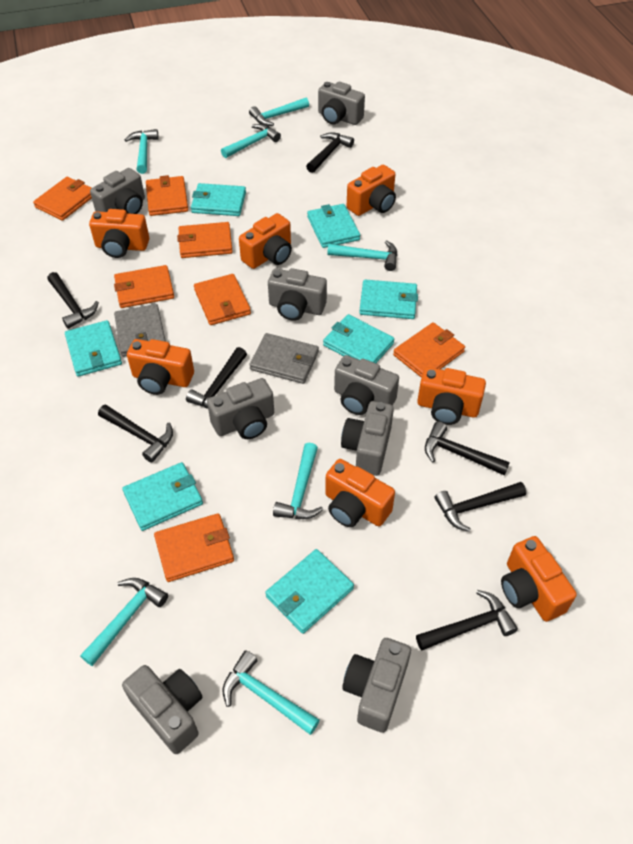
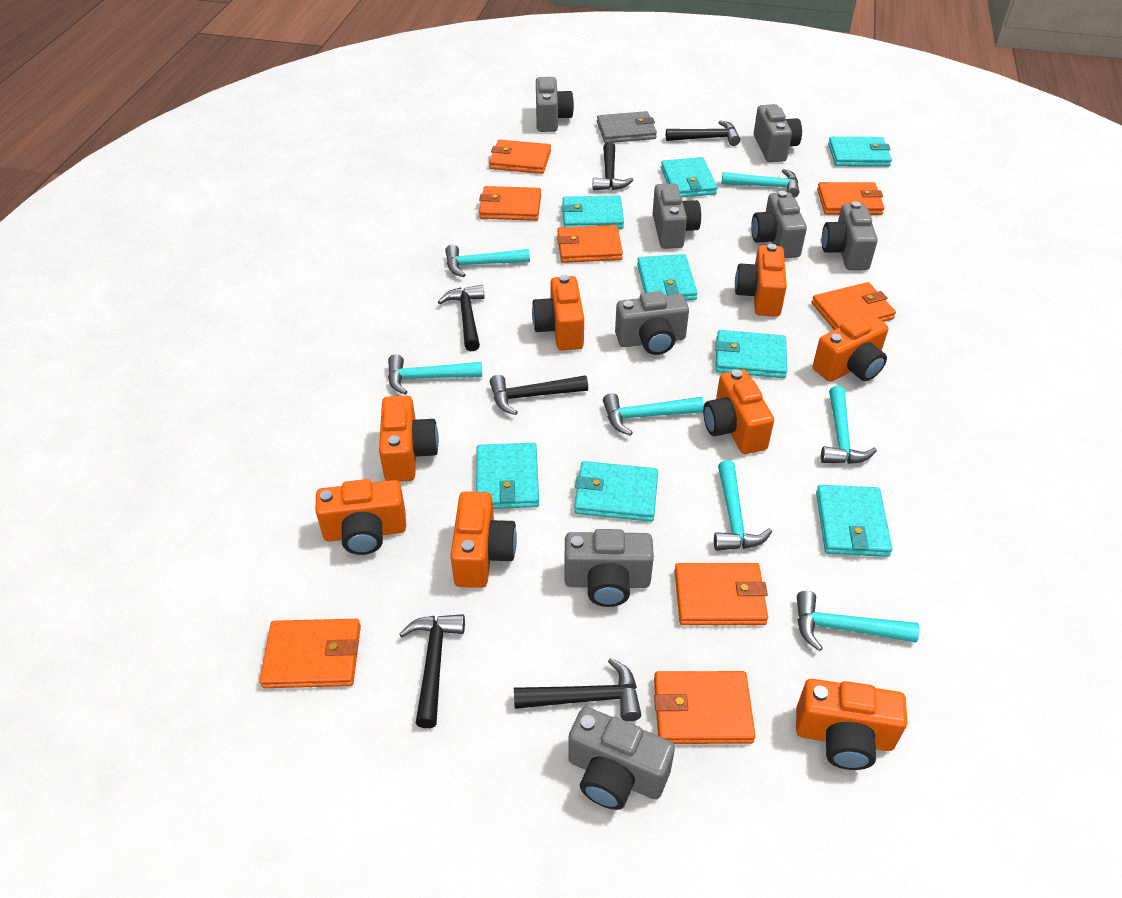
black hammer: [47,272,99,329] [98,404,173,463] [186,347,247,409] [306,132,354,173] [416,590,518,651] [425,421,510,475] [435,482,526,532] = 7 -> [399,614,465,728] [438,285,485,352] [490,375,588,415] [514,658,641,721] [593,142,634,191] [666,120,740,146] = 6
grey wallet: [114,304,166,357] [249,333,319,384] = 2 -> [597,111,657,143] = 1
orange camera: [89,209,149,258] [127,339,194,395] [239,213,292,269] [325,459,395,527] [347,165,396,216] [417,367,486,425] [501,536,577,622] = 7 -> [316,479,406,555] [379,396,439,482] [450,491,517,588] [532,275,584,351] [703,369,774,454] [735,244,787,317] [796,679,907,770] [813,314,888,382] = 8
orange wallet: [33,177,92,221] [114,265,174,308] [146,175,188,216] [154,513,234,582] [177,222,233,258] [194,274,251,325] [393,322,465,378] = 7 -> [259,619,361,688] [479,186,541,221] [489,140,551,174] [557,225,623,263] [654,671,756,744] [675,563,768,625] [812,282,896,330] [817,182,884,215] = 8
turquoise wallet: [65,320,122,377] [122,462,203,531] [191,183,246,216] [265,549,354,634] [307,204,360,248] [323,314,394,363] [359,280,418,319] = 7 -> [476,443,539,509] [562,195,624,229] [574,461,658,522] [637,254,698,301] [661,157,717,197] [715,330,787,378] [816,485,892,557] [828,137,892,167] = 8

